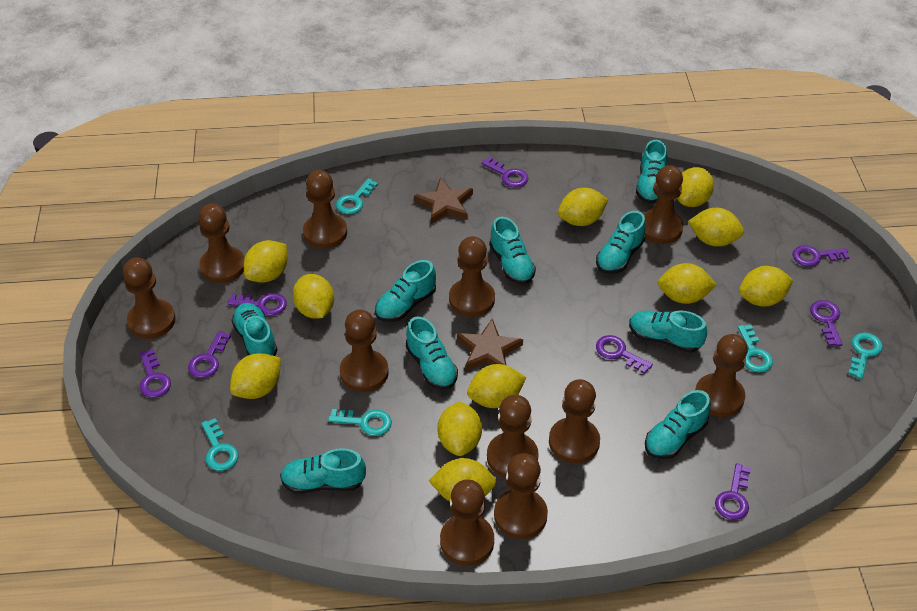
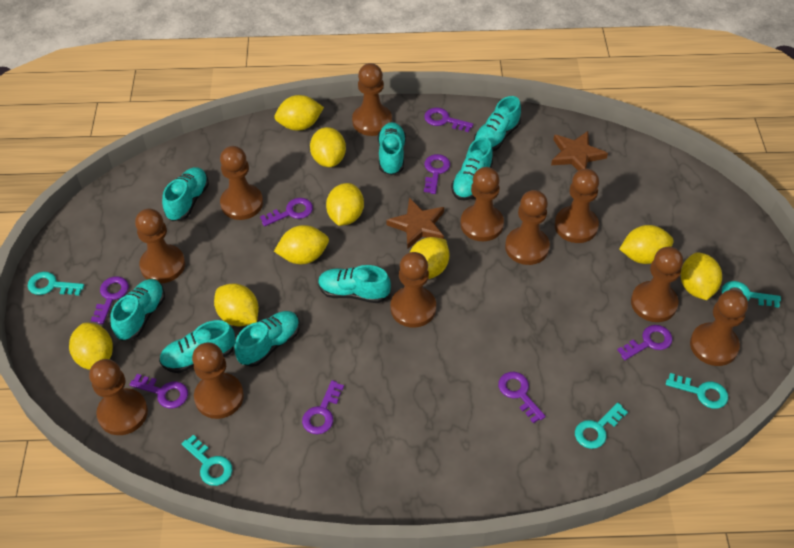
turquoise shoe: [232,303,277,356] [280,448,366,494] [375,260,436,322] [406,316,458,390] [489,217,536,284] [596,211,646,274] [629,310,707,353] [636,140,668,204] [645,390,711,459] = 9 -> [110,279,165,341] [159,320,235,373] [162,167,209,221] [234,311,300,367] [318,265,391,303] [378,122,406,175] [451,137,493,200] [474,96,521,151] = 8
yellow lemon: [230,353,281,399] [244,240,288,283] [293,274,334,319] [429,458,496,501] [437,402,482,456] [467,364,526,408] [558,188,608,226] [658,263,717,304] [677,167,714,207] [688,208,744,247] [739,266,793,307] = 11 -> [69,323,113,370] [214,283,259,326] [274,95,324,131] [274,225,329,264] [310,127,346,167] [326,183,364,226] [409,237,449,279] [620,225,674,264] [681,252,722,300] = 9

